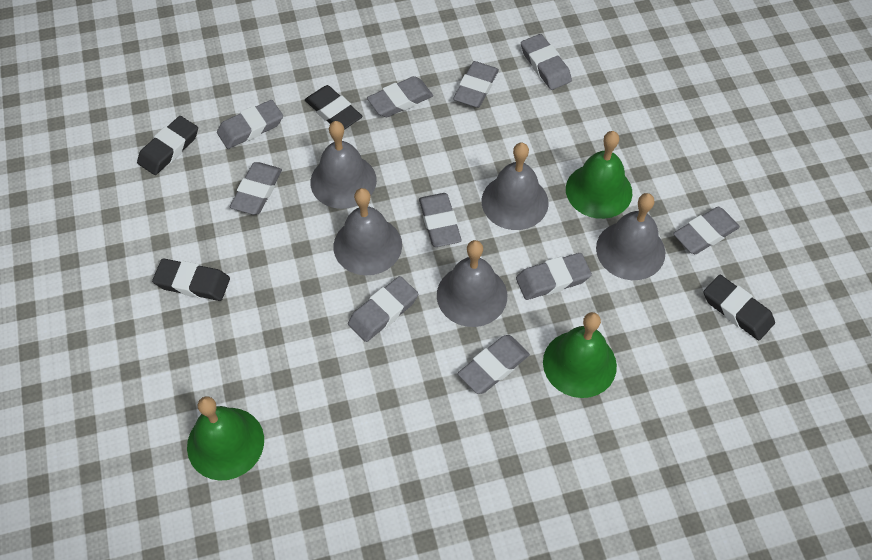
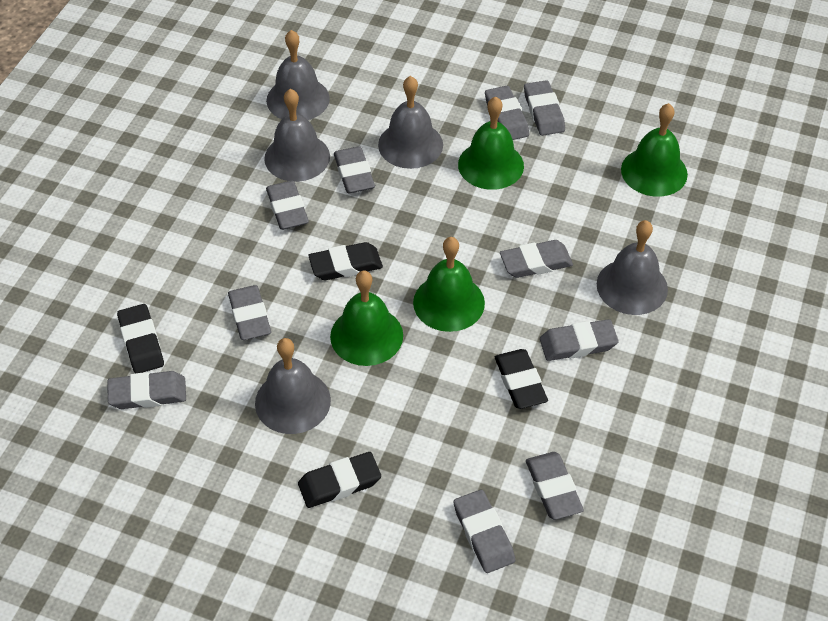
green bell: [187,396,264,481] [543,312,617,398] [566,131,632,219] = 3 -> [330,271,403,366] [413,237,485,332] [458,97,524,190] [621,103,688,197] = 4

